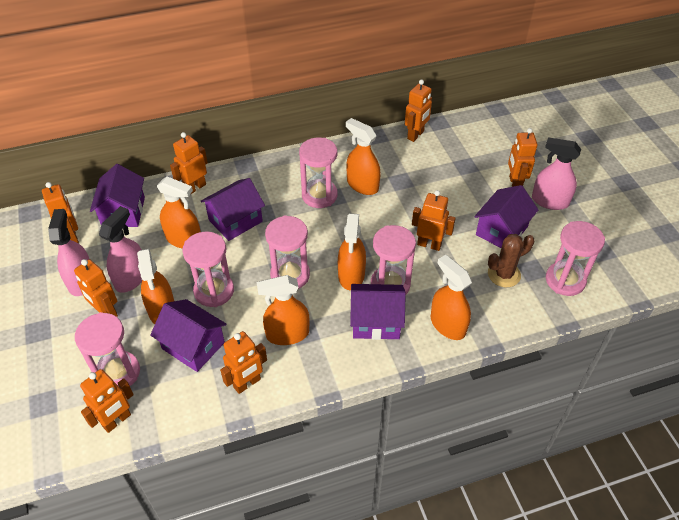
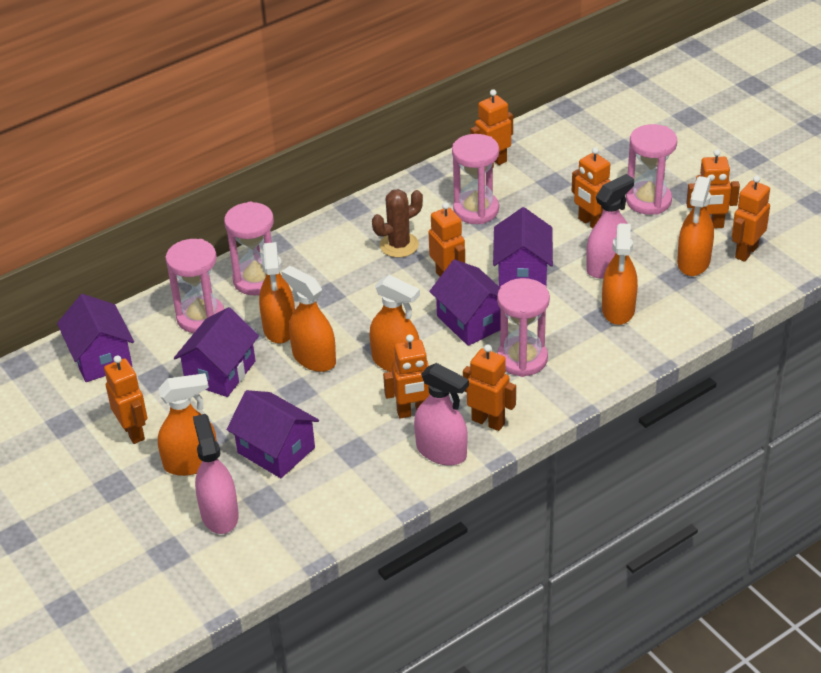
pink hourglass: [75,312,140,386] [182,231,234,307] [265,215,310,289] [299,137,338,208] [371,225,416,294] [546,221,605,296] = 6 -> [166,239,224,333] [224,201,274,295] [452,134,499,224] [497,278,550,377] [626,124,677,215] = 5

